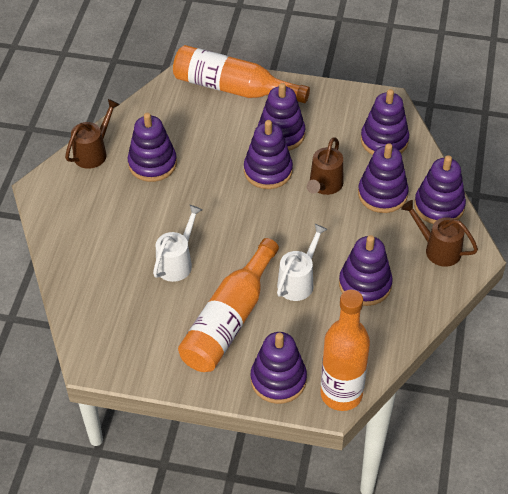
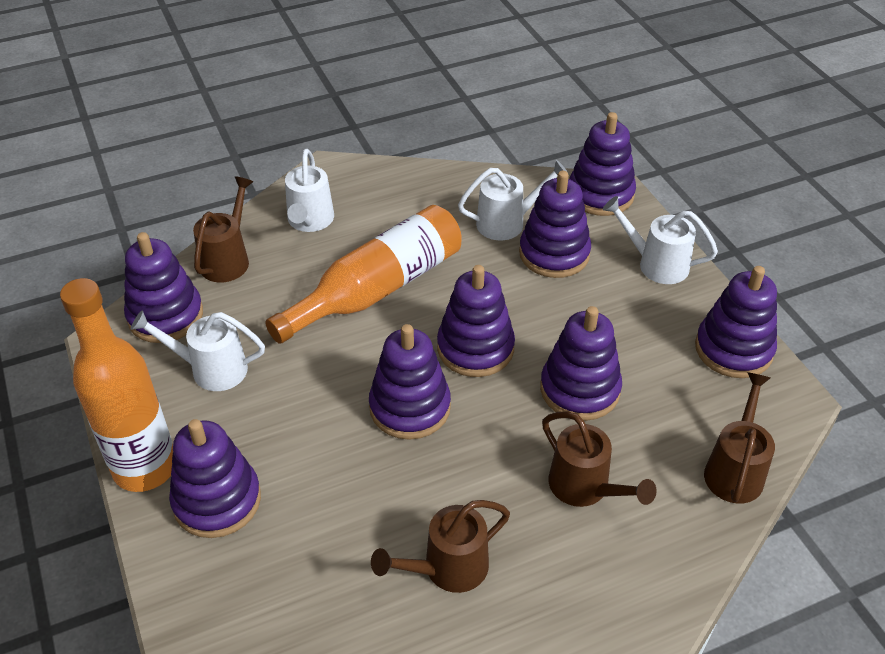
brown watering can: [65,99,120,169] [307,138,343,195] [401,200,478,267] = 3 -> [193,176,253,283] [371,500,510,593] [542,412,657,507] [704,372,775,504] = 4
orange bottle: [173,45,310,103] [178,238,279,372] [320,290,370,411] = 3 -> [60,278,173,492] [265,205,462,344] = 2
white watering can: [153,205,202,282] [277,224,328,301] = 2 -> [131,310,265,391] [285,149,334,232] [458,160,569,240] [603,196,718,284] = 4

